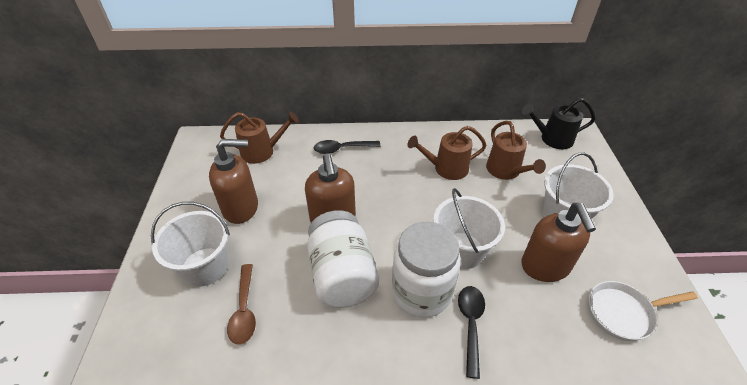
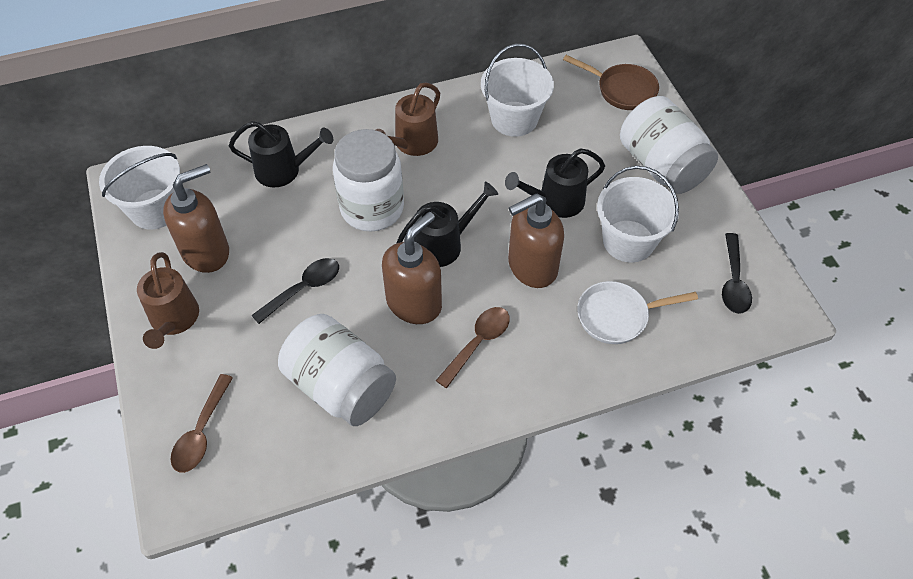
black watering can: [522,98,595,149] = 1 -> [229,121,333,187] [396,182,498,267] [505,148,605,218] = 3
brown pan: none = 0 -> [563,55,659,110] = 1
brown spoon: [227,264,256,345] = 1 -> [171,374,233,473] [436,307,510,388] = 2
brown watering can: [220,112,299,164] [408,126,487,180] [486,121,546,180] = 3 -> [137,252,199,349] [376,82,440,156] = 2
white jar: [307,210,379,308] [392,222,461,318] = 2 -> [278,314,396,426] [333,129,404,232] [620,96,718,194] = 3

